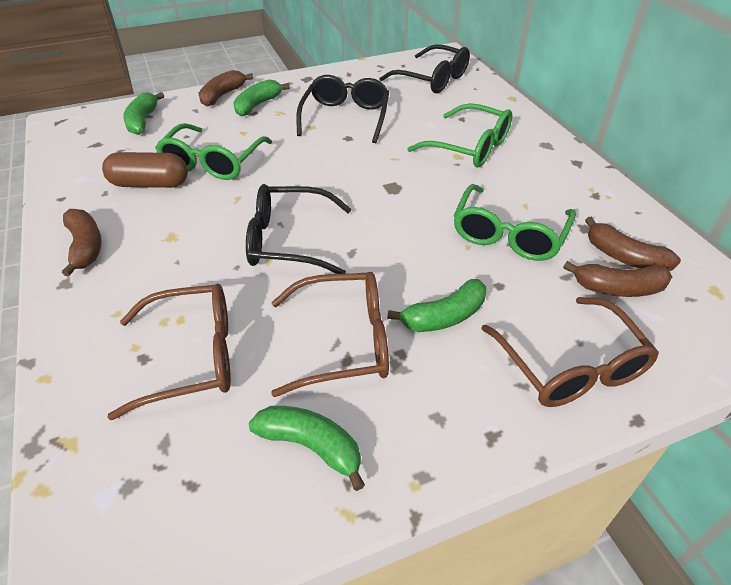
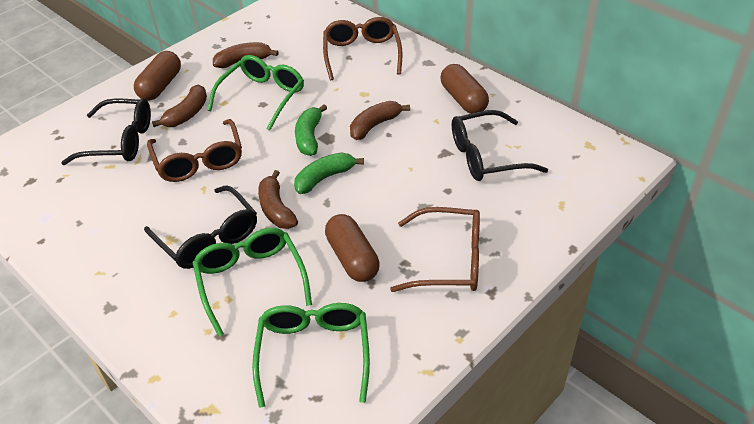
brown capsule: [102,152,188,188] = 1 -> [134,51,181,101] [325,214,380,282] [441,64,489,114] = 3
green banana: [123,92,164,135] [233,79,290,117] [249,406,365,491] [387,279,486,332] = 4 -> [294,152,364,194] [295,105,327,156] = 2

